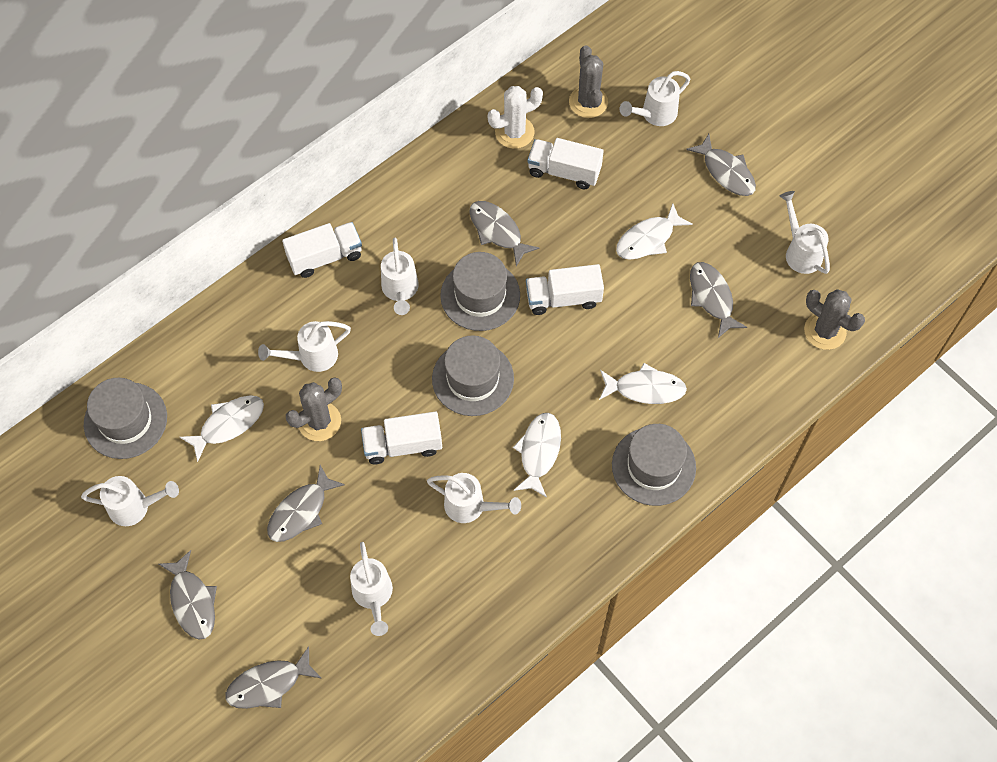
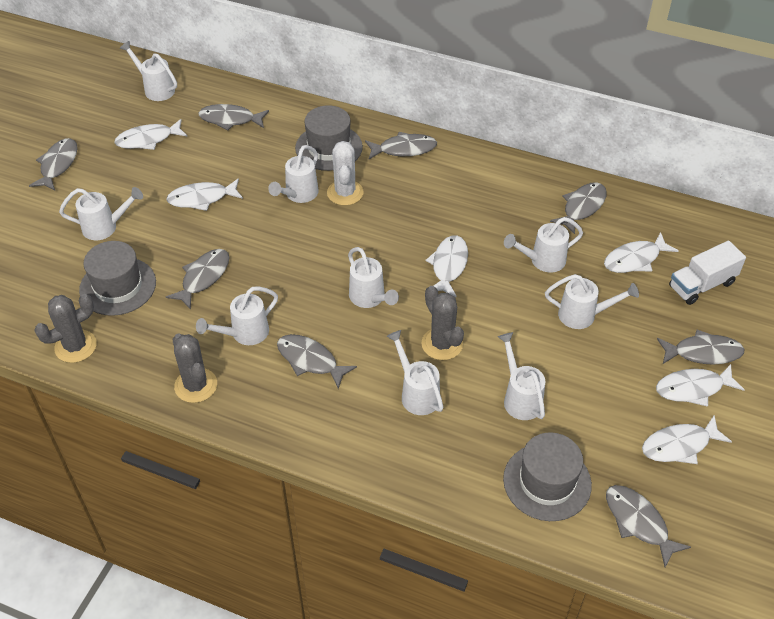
grey fish: [159,550,217,640] [225,646,322,709] [267,465,345,542] [469,201,540,266] [686,134,756,196] [690,262,747,338] = 6 -> [29,138,78,191] [166,249,230,310] [198,104,269,131] [277,334,357,389] [365,132,437,159] [550,182,607,234] [606,485,691,567] [657,330,744,365] = 8
grey hat: [84,378,167,459] [432,335,514,416] [440,252,520,331] [612,424,696,506] = 4 -> [79,241,156,316] [295,105,363,171] [503,432,592,521] = 3
white fish: [180,395,264,462] [513,413,561,498] [599,363,687,404] [616,204,693,260] = 4 -> [114,119,188,150] [166,179,243,211] [425,235,468,297] [604,232,678,273] [642,415,732,464] [656,364,745,407] = 6
white truck: [282,222,362,278] [361,411,442,465] [526,264,604,315] [528,138,604,190] = 4 -> [669,240,746,305] = 1
white watering can: [81,476,179,526] [258,321,351,372] [350,542,393,636] [381,238,419,315] [427,473,521,523] [620,71,690,126] [780,191,830,274] = 7 -> [59,187,143,240] [120,41,177,101] [196,286,278,345] [268,145,319,203] [348,247,399,308] [386,330,443,415] [498,332,546,420] [504,217,583,273] [545,274,639,329] = 9

